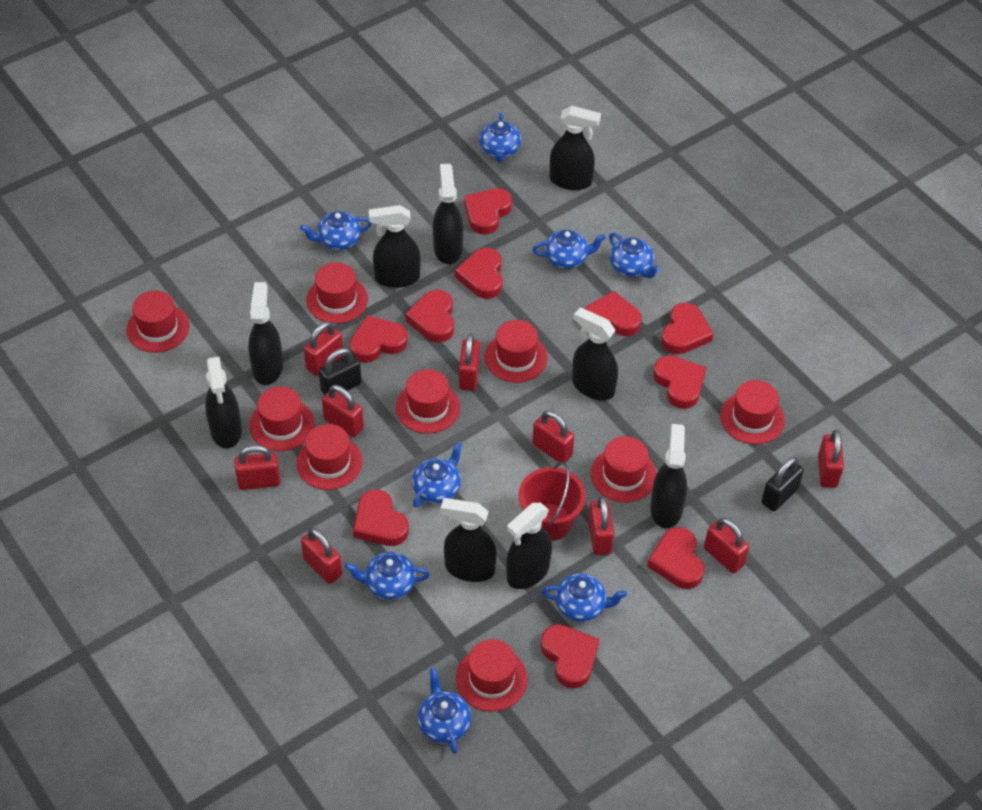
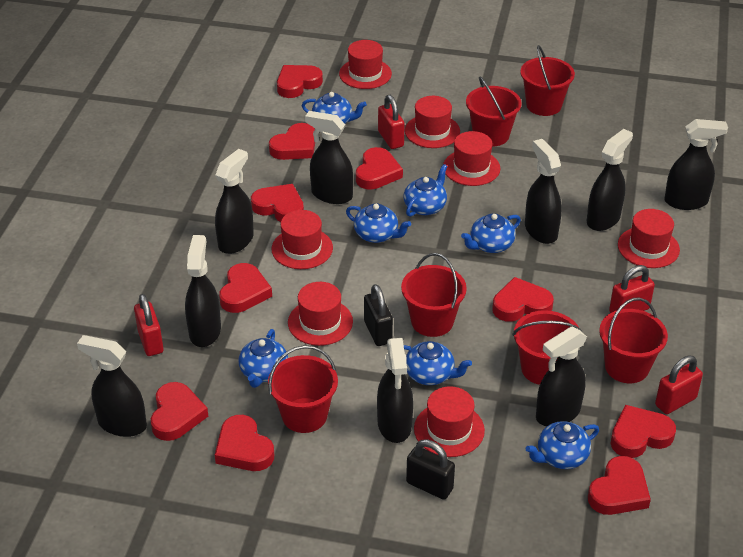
blue teapot: [300,211,372,250] [345,552,430,600] [412,442,462,507] [417,668,471,754] [479,113,521,163] [532,230,606,269] [542,573,627,622] [609,233,660,278] = 8 -> [238,329,288,388] [302,92,367,124] [346,204,411,243] [404,164,447,217] [404,341,472,385] [461,214,521,253] [526,421,599,469] = 7
red bucket: [519,462,586,541] = 1 -> [268,345,338,433] [401,253,467,337] [466,76,522,146] [512,310,582,385] [520,45,575,116] [599,298,668,383] = 6
red hat: [126,291,190,353] [249,386,315,451] [296,424,363,490] [306,262,368,324] [396,369,460,434] [456,639,528,711] [485,320,548,383] [591,436,657,502] [720,380,785,444] = 9 -> [272,210,333,269] [288,282,353,346] [339,40,392,89] [405,96,460,148] [414,386,485,457] [443,131,501,186] [618,209,680,268] = 7
red padlock: [234,445,280,490] [301,528,342,584] [304,321,343,376] [322,385,364,437] [459,334,480,391] [532,410,574,463] [588,496,614,555] [704,518,749,573] [818,430,844,488] = 9 -> [134,294,164,356] [378,95,405,149] [609,265,655,313] [655,355,703,414] = 4

